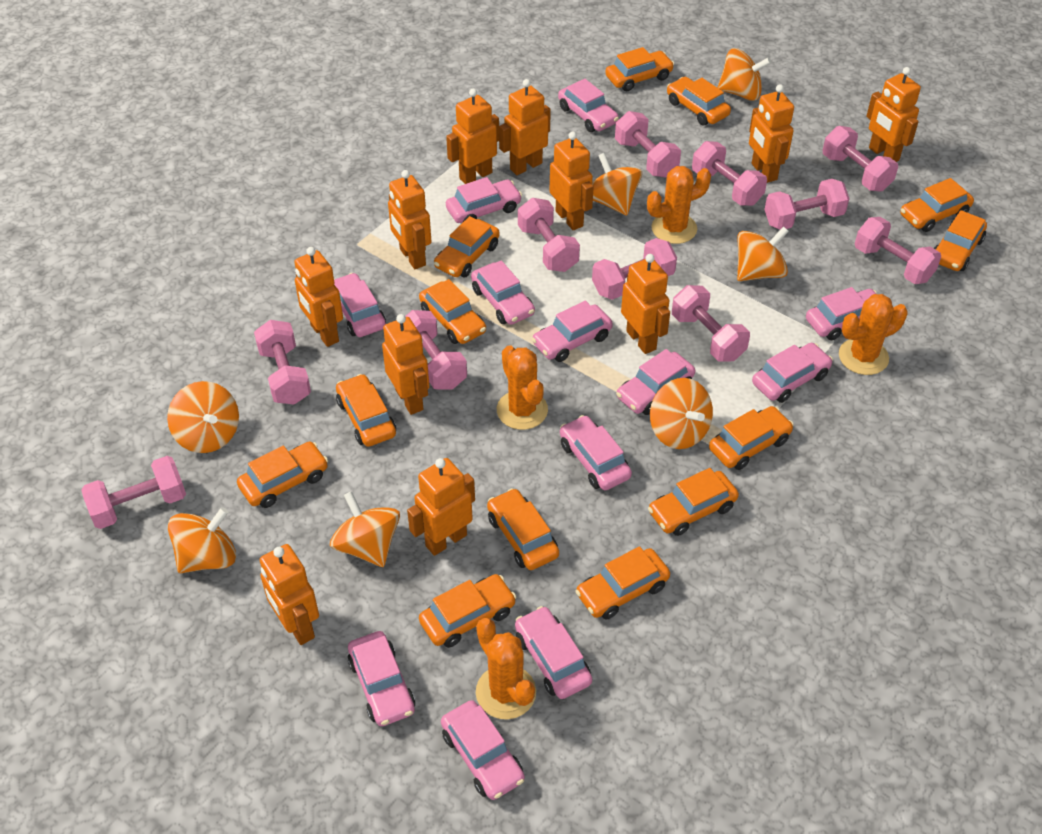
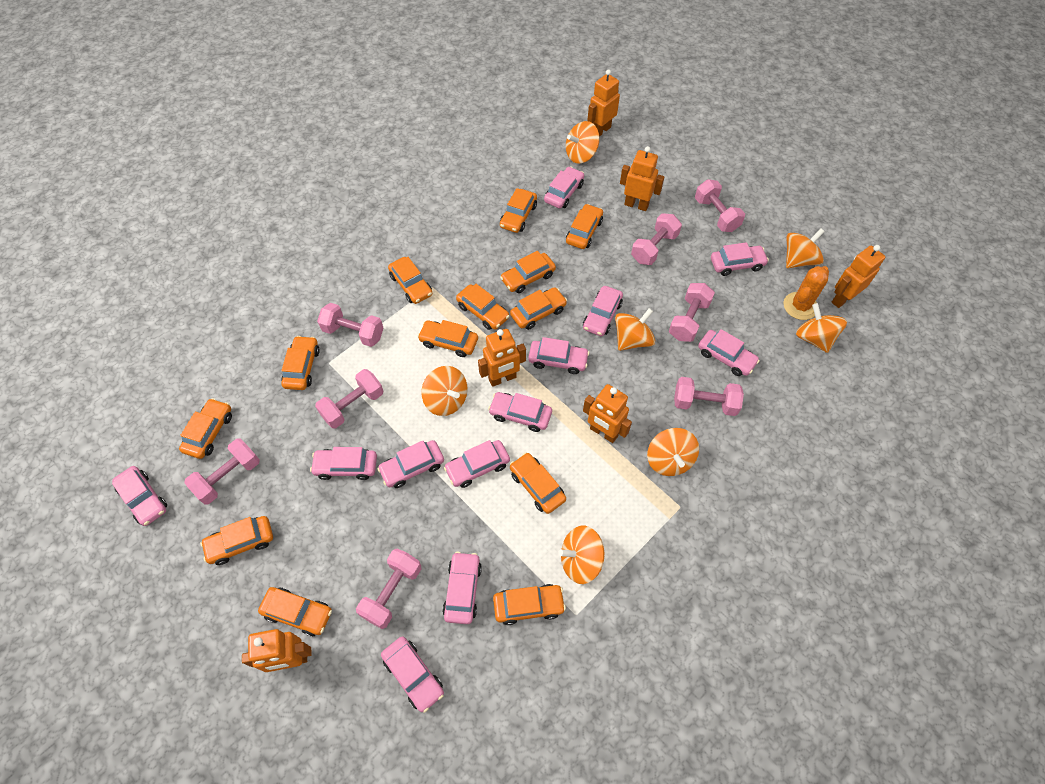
orange cactus: [476,618,536,719] [497,345,548,430] [647,166,711,244] [839,294,908,375] = 4 -> [783,266,829,320] = 1
orange robot: [260,544,319,645] [295,247,343,347] [382,314,429,415] [388,170,432,269] [407,458,475,556] [446,89,499,184] [499,79,551,175] [550,132,594,230] [621,254,670,354] [749,84,794,183] [866,67,921,162] = 11 -> [242,629,312,672] [478,329,526,387] [583,384,632,443] [587,69,620,137] [620,146,664,211] [831,245,885,308] = 6
pink dumbbell: [82,456,186,529] [254,320,311,405] [405,310,467,389] [518,198,580,272] [592,238,677,300] [615,111,681,177] [672,285,750,362] [692,141,767,206] [764,179,850,230] [823,126,898,192] [855,217,941,284] = 11 -> [184,438,260,505] [315,369,383,428] [317,303,383,347] [356,549,422,629] [631,213,682,265] [669,283,715,342] [674,377,744,416] [695,179,745,232] = 8

